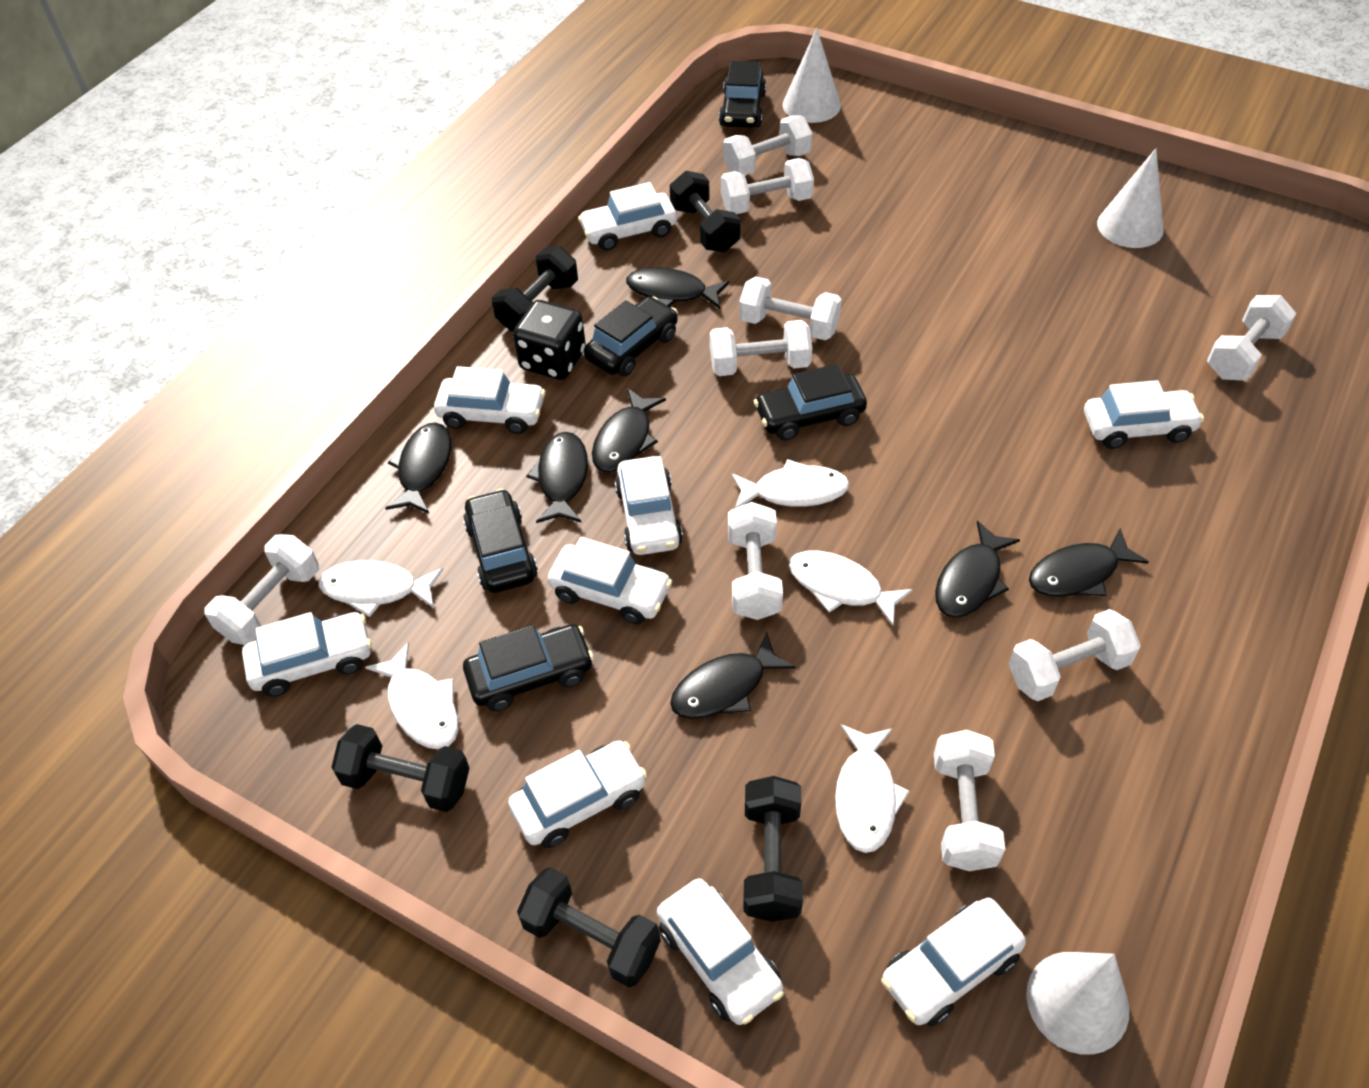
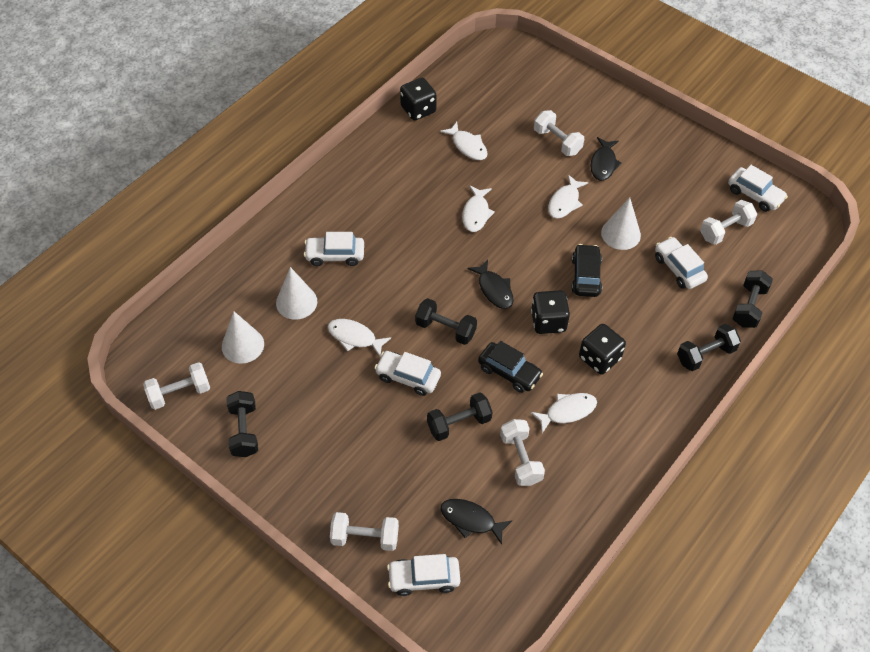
black car: [463,489,538,593] [463,624,594,711] [584,296,678,377] [719,61,766,128] [754,364,867,441] = 5 -> [478,341,543,393] [571,244,602,297] = 2
black dice: [513,300,586,380] = 1 -> [400,78,437,121] [531,290,570,334] [579,324,626,375] = 3
black fish: [385,422,451,514] [526,432,588,523] [592,388,666,472] [626,267,729,309] [670,633,796,719] [935,521,1020,618] [1029,528,1149,597] = 7 -> [440,499,512,545] [467,260,513,309] [590,137,622,181] = 3
white car: [242,612,372,697] [434,366,545,434] [508,741,647,848] [548,537,672,625] [578,182,677,251] [614,456,683,555] [657,879,784,1025] [881,898,1026,1027] [1084,380,1204,449] = 9 -> [304,232,364,266] [374,351,441,396] [387,554,460,596] [655,237,708,289] [728,165,788,212] = 5
white dumbbell: [204,534,319,645] [710,320,812,376] [721,158,814,214] [723,115,812,176] [728,502,783,620] [739,276,842,340] [934,730,1005,871] [1009,609,1141,701] [1207,295,1297,381] = 9 -> [143,362,210,410] [330,512,399,551] [500,419,545,486] [534,110,584,156] [700,200,757,245] = 5

